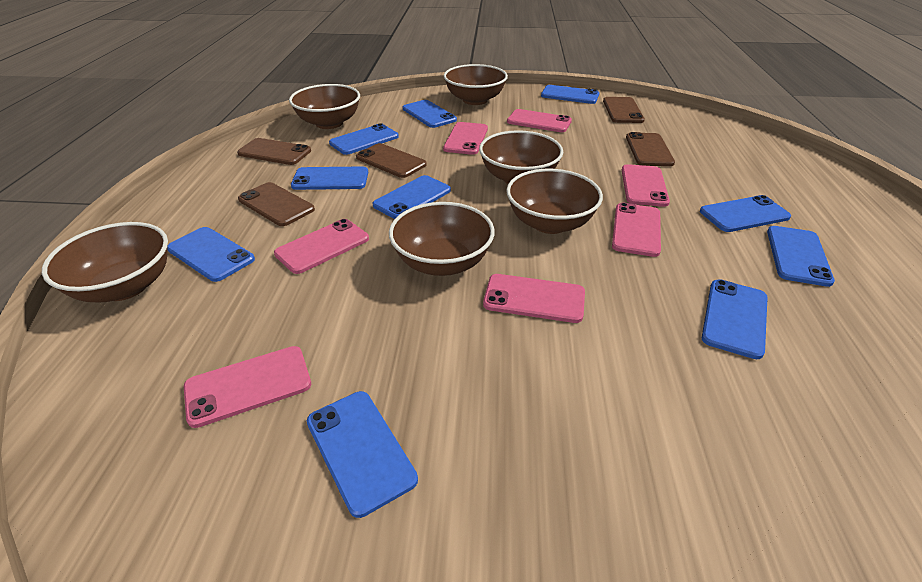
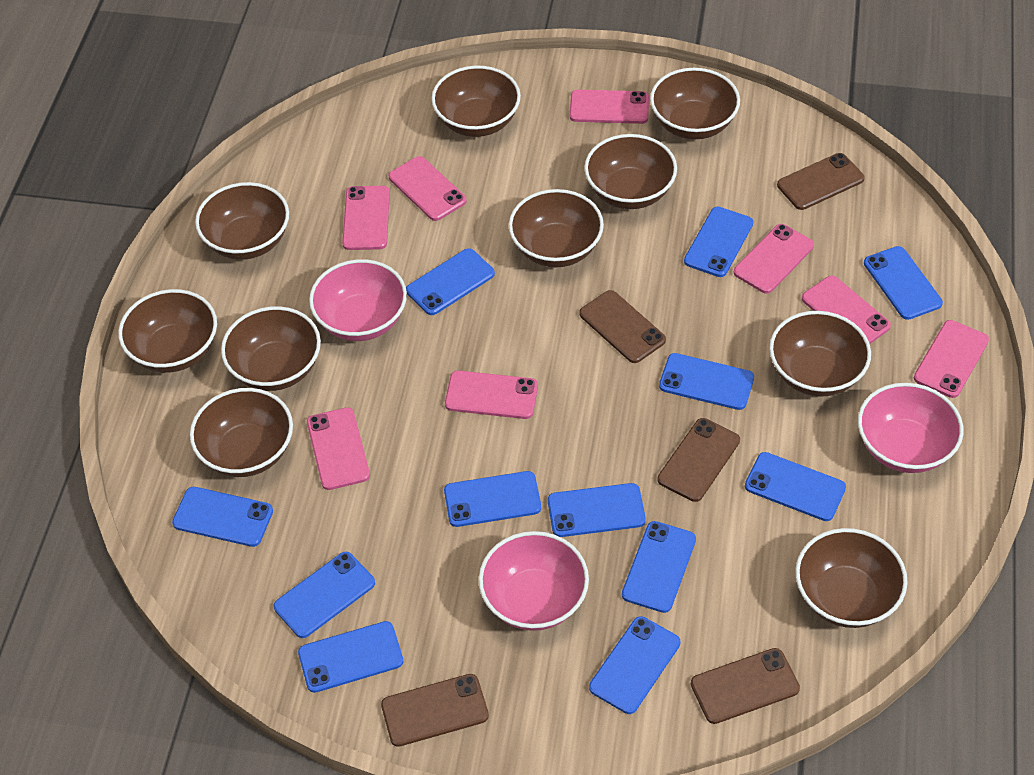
blue phone: [167,227,255,282] [291,166,368,190] [307,391,418,518] [329,123,399,155] [373,175,451,219] [403,100,457,128] [541,85,599,104] [700,195,791,232] [702,279,768,359] [767,226,835,287] = 10 -> [172,487,273,547] [273,552,375,638] [298,621,403,693] [406,248,495,315] [444,471,541,527] [548,483,646,537] [589,616,680,714] [622,521,696,613] [659,353,754,410] [684,207,753,277] [745,452,846,521] [864,246,943,320] = 12
brown bowl: [42,222,168,303] [289,84,360,129] [389,202,495,276] [444,64,508,105] [479,130,563,184] [506,169,603,234] = 6 -> [118,289,217,373] [190,388,293,477] [195,182,289,260] [221,306,321,391] [431,66,521,137] [509,189,604,267] [584,134,677,209] [650,68,740,139] [769,311,871,397] [795,528,908,628] = 10
pink bowl: none = 0 -> [309,259,407,341] [478,531,589,631] [858,383,964,473] = 3
pink phone: [184,346,311,428] [274,219,369,274] [443,122,488,155] [483,274,585,323] [507,109,572,132] [612,203,661,257] [622,164,670,207] = 7 -> [307,407,370,490] [342,186,390,250] [389,156,467,221] [445,370,538,419] [570,90,649,124] [733,224,814,294] [802,276,891,344] [914,320,989,398] = 8

